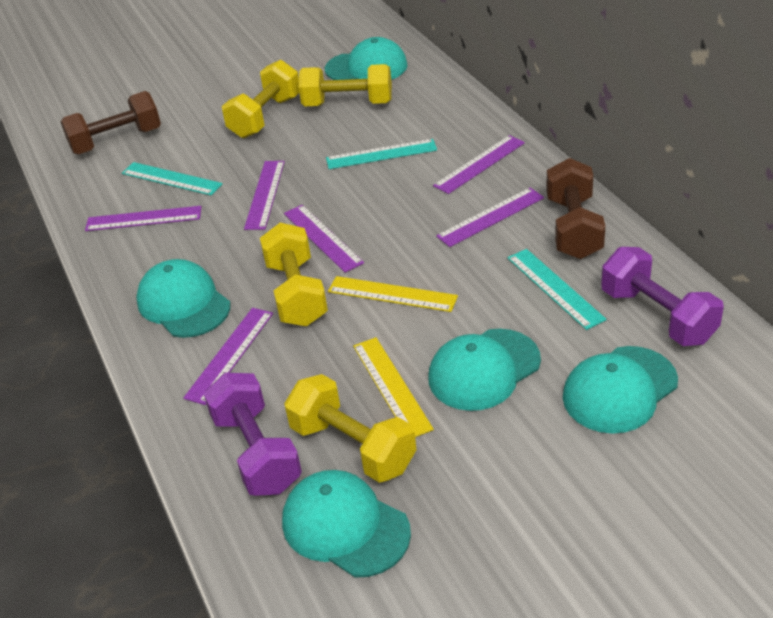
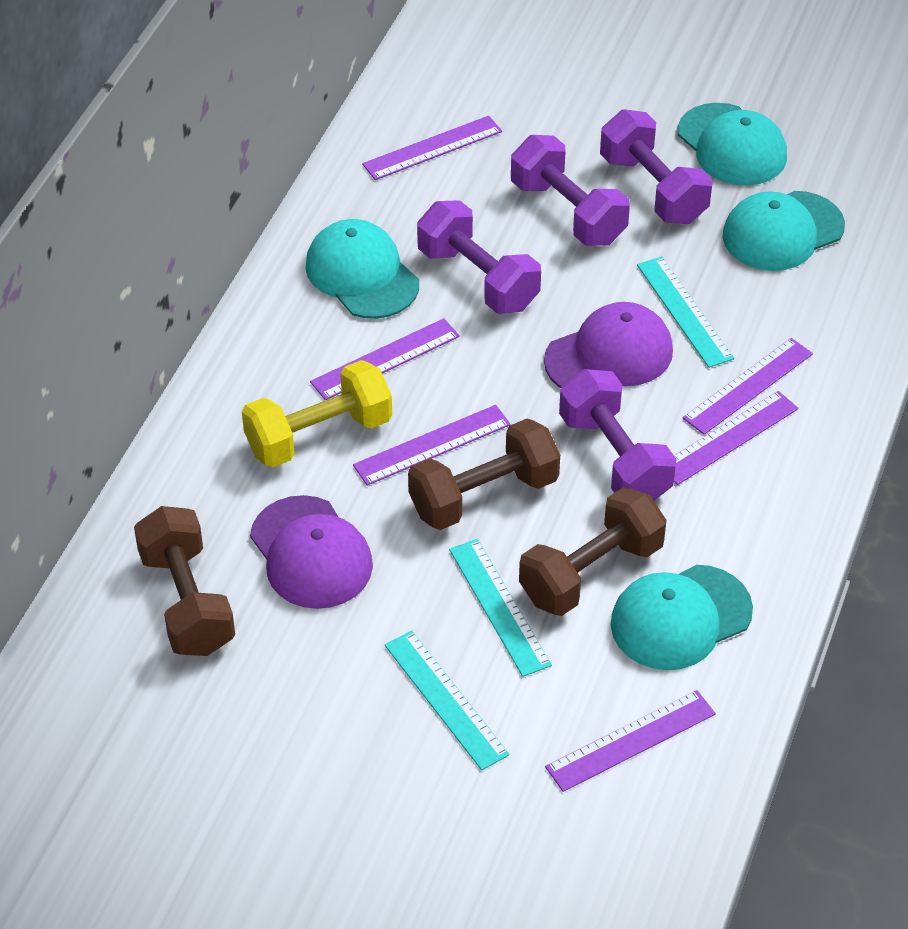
brown dumbbell: [61,91,161,155] [546,158,605,259] = 2 -> [134,506,235,656] [408,418,560,530] [519,487,667,616] = 3
purple cap: none = 0 -> [250,495,373,609] [544,302,673,388] = 2
purple dumbbell: [203,373,302,496] [601,247,724,346] = 2 -> [417,200,541,314] [511,135,630,246] [559,369,676,501] [600,109,712,224] = 4
turquoise cap: [136,259,231,338] [282,470,411,578] [325,37,408,80] [428,329,541,411] [563,346,678,434] = 5 -> [305,219,419,319] [611,565,753,670] [678,103,787,186] [723,191,845,271] = 4
yellow dumbbell: [222,60,299,138] [260,223,328,326] [284,374,416,483] [299,64,392,106] = 4 -> [242,360,392,468] = 1
yellow ruler: [328,276,458,312] [353,337,434,437] = 2 -> none = 0

